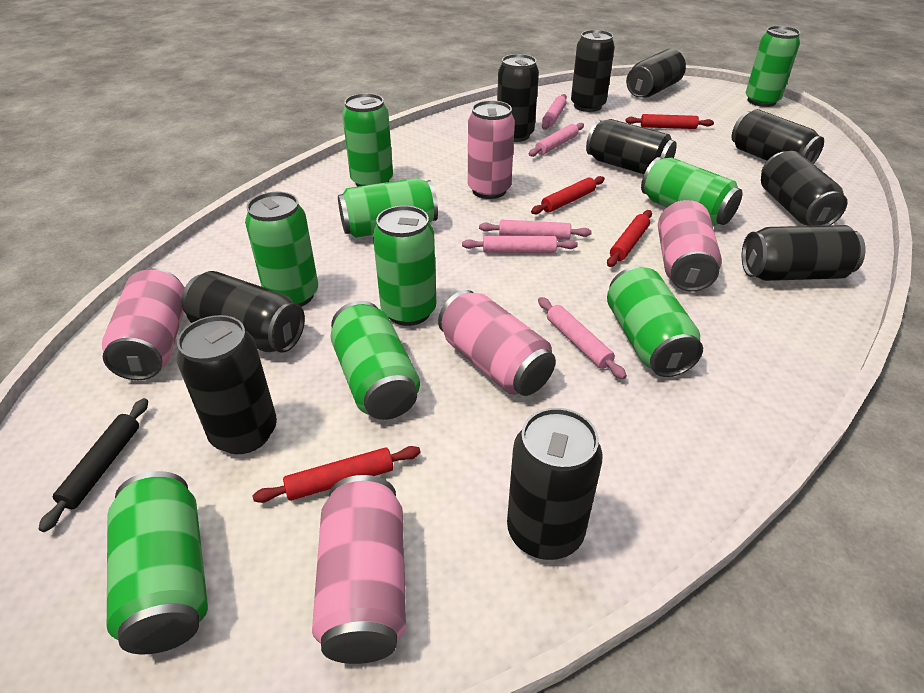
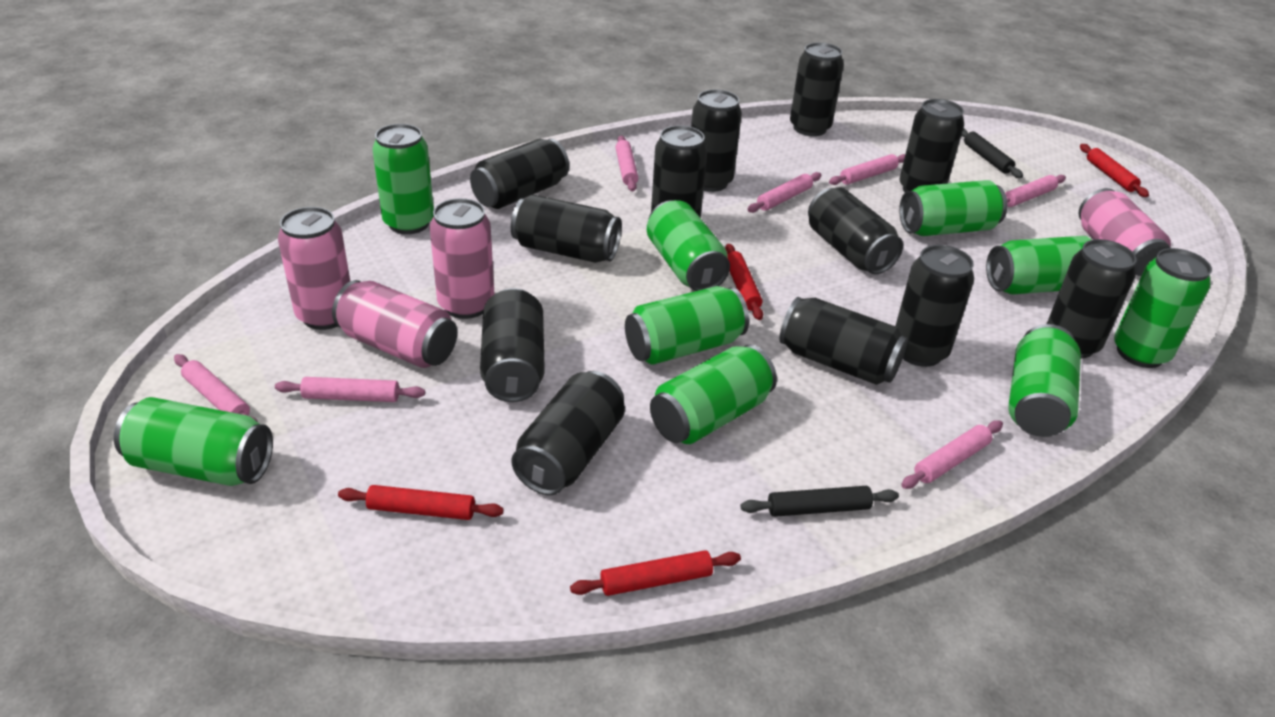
black can: [177,315,277,454] [181,271,305,353] [497,54,539,142] [507,408,603,560] [571,30,615,112] [586,119,677,174] [626,49,686,98] [732,109,824,164] [742,225,865,281] [761,151,847,226] = 10 -> [470,139,569,209] [480,288,545,402] [511,194,622,263] [511,371,625,495] [651,125,707,218] [691,89,742,192] [779,297,908,385] [790,42,844,136] [808,187,903,274] [896,245,974,367] [899,99,964,192] [1047,239,1137,359] = 12
black rolling pin: [39,398,148,532] = 1 -> [741,486,899,517] [961,128,1023,178] = 2
pink can: [102,268,185,380] [312,475,406,664] [438,290,556,396] [468,100,515,199] [658,200,722,292] = 5 -> [278,207,350,330] [332,280,457,368] [430,198,495,319] [1079,188,1171,276] = 4
pink rolling pin: [462,236,578,253] [479,220,592,240] [529,123,584,157] [538,297,627,379] [542,94,567,130] = 5 -> [174,354,258,422] [275,377,425,402] [616,136,638,191] [747,172,821,213] [829,154,905,185] [901,420,1003,489] [1005,175,1066,207] = 7

